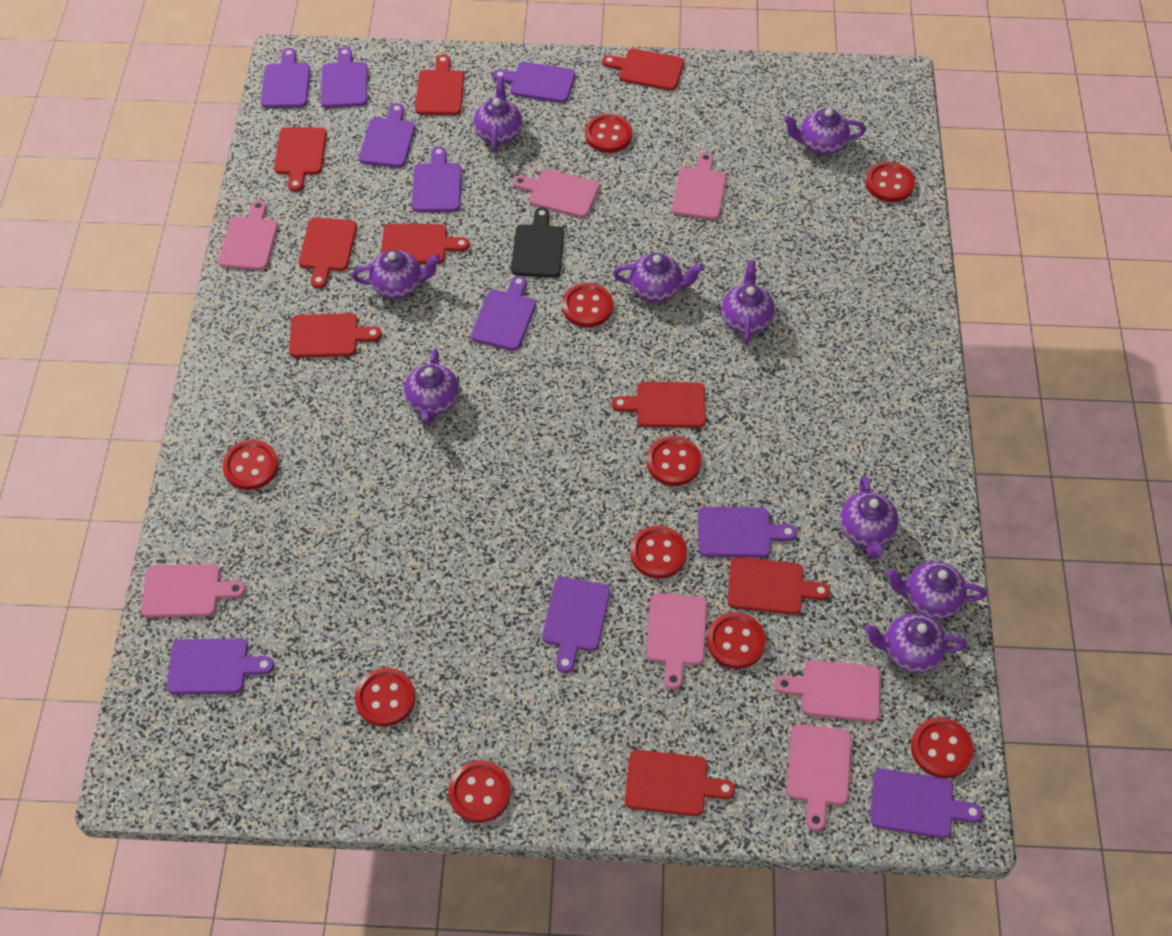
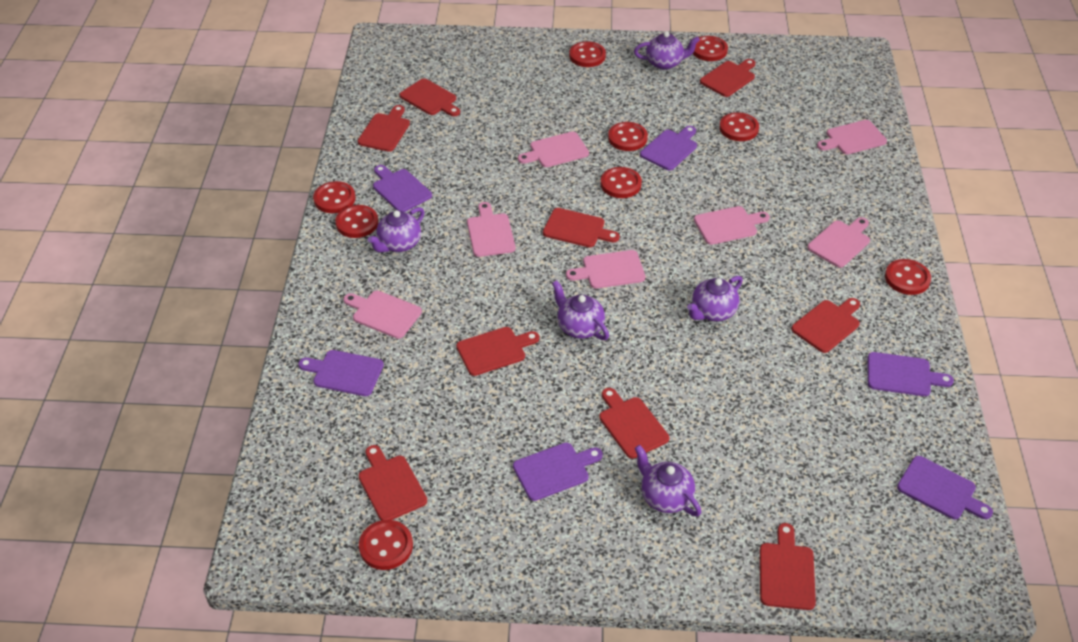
black cutting board: [511,207,564,278] = 1 -> none = 0
purple cutting board: [167,639,274,695] [261,48,310,108] [321,47,367,108] [359,103,415,168] [412,146,462,212] [471,275,536,351] [493,62,575,103] [542,577,610,673] [698,507,797,558] [870,769,983,839] = 10 -> [298,350,384,396] [373,165,432,212] [513,443,603,501] [640,126,697,170] [868,352,954,396] [897,456,993,520] = 6
purple teapot: [352,250,440,299] [404,349,459,425] [474,77,522,152] [613,253,704,302] [721,260,775,345] [783,108,866,155] [840,476,899,559] [865,613,967,673] [886,561,987,619] = 9 -> [368,207,425,253] [552,280,609,340] [634,31,700,70] [635,445,701,516] [687,276,743,321] = 5
red button: [222,440,279,490] [355,668,416,727] [448,760,511,823] [562,283,613,328] [585,114,632,153] [630,525,687,579] [647,436,701,486] [707,612,766,669] [866,162,915,202] [911,717,974,778] = 10 -> [313,181,356,213] [335,205,378,238] [359,520,413,570] [569,41,606,67] [601,167,642,198] [608,122,648,151] [693,36,728,61] [719,112,759,141] [885,259,931,295] = 9

